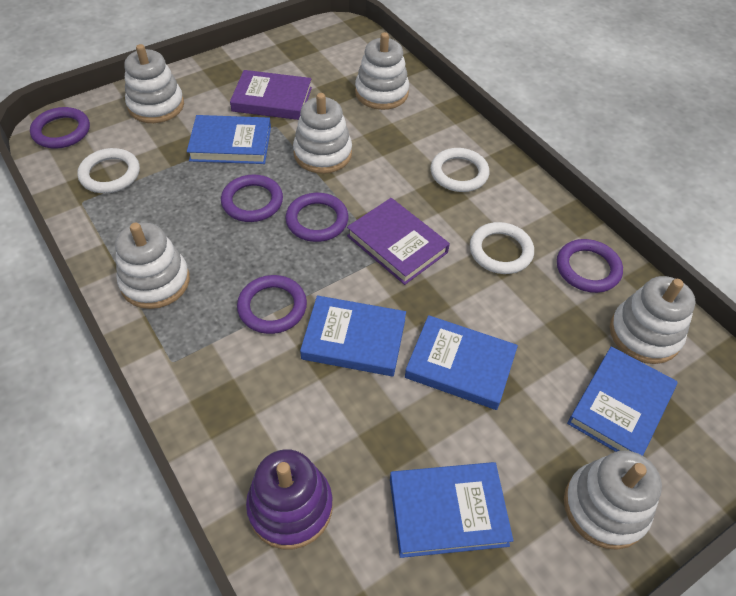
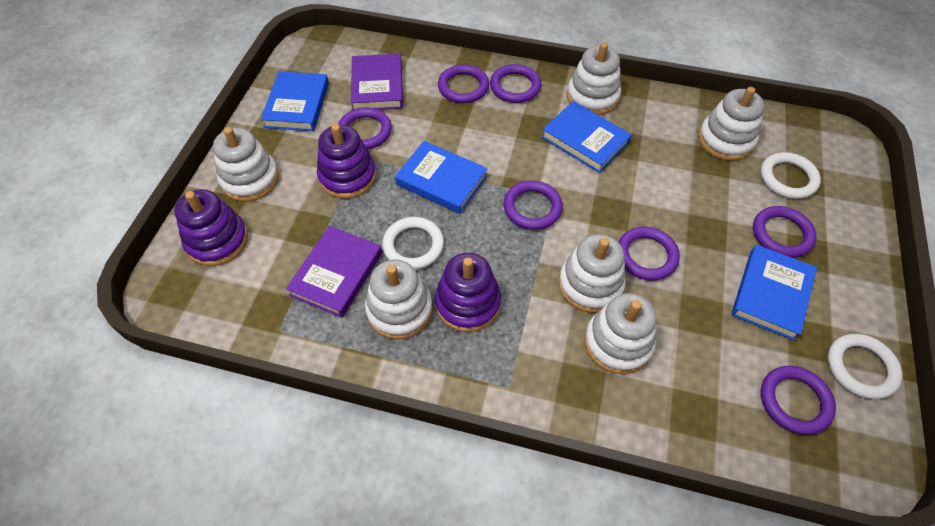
blue book: [187,115,271,164] [300,295,406,376] [390,462,514,558] [405,315,518,410] [567,346,678,456] = 5 -> [261,71,329,131] [395,141,487,214] [541,101,632,173] [731,245,817,341] = 4
purple ring: [30,107,90,149] [221,175,283,222] [237,275,307,334] [285,193,348,242] [557,239,623,293] = 5 -> [338,107,392,149] [438,64,489,103] [490,64,541,103] [504,180,563,230] [619,227,680,281] [753,206,817,258] [761,366,836,435] = 7
purple stacking toy: [246,449,333,549] = 1 -> [174,189,248,266] [317,124,377,199] [435,253,501,332] = 3

